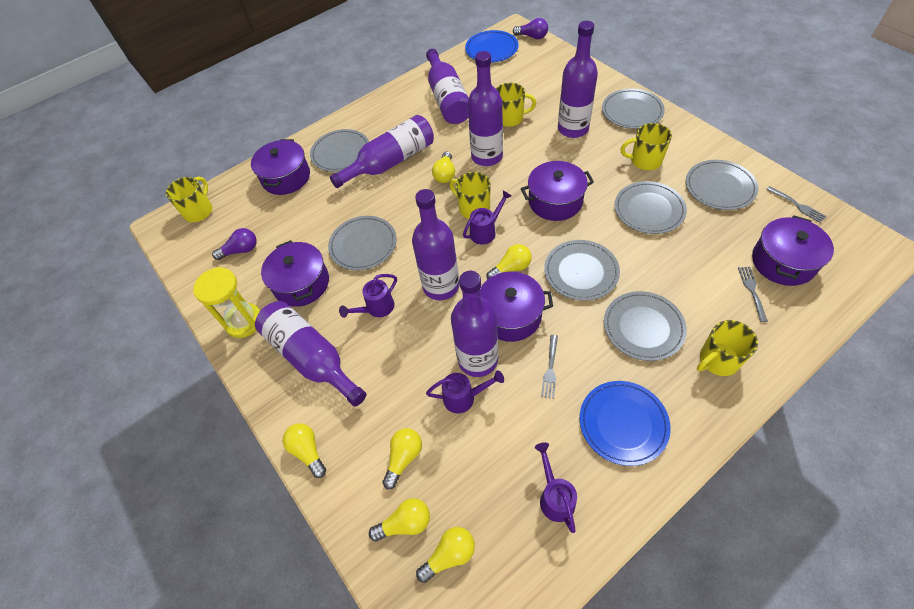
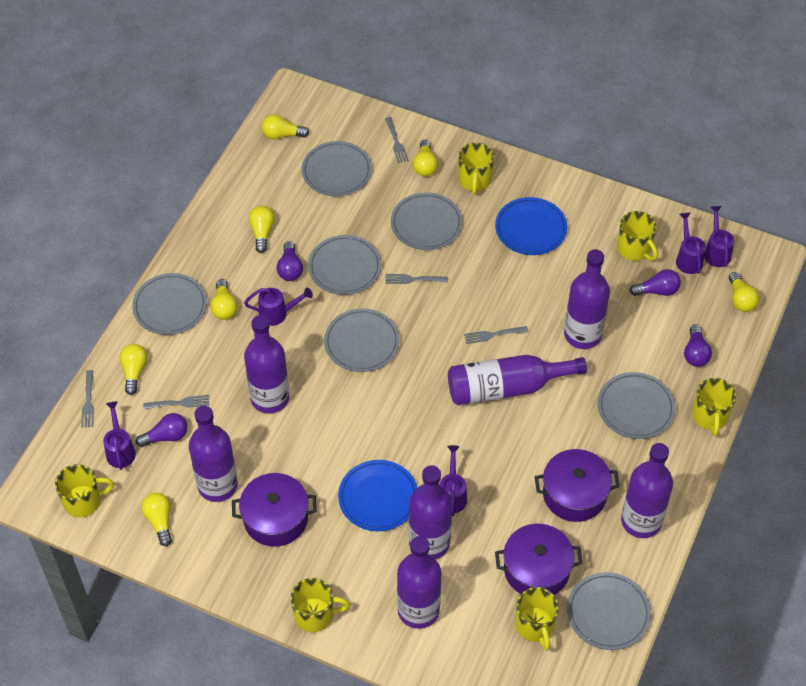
grey fork: [541,335,558,399] [738,267,768,322] [766,186,826,223] = 3 -> [81,370,94,427] [143,395,210,409] [385,117,409,163] [385,274,448,284] [464,326,528,344] = 5
purple light bulb: [212,228,257,260] [513,18,548,39] = 2 -> [136,413,187,447] [277,241,303,281] [629,269,681,296] [684,324,712,367] = 4
purple pot: [251,139,310,195] [261,240,329,307] [480,272,553,342] [521,161,594,221] [752,215,834,286] = 5 -> [232,473,317,547] [495,524,582,595] [535,449,620,522] = 3
purple watering can: [339,274,397,318] [426,370,504,413] [463,190,512,245] [535,443,577,533] = 4 -> [103,401,136,470] [244,288,313,326] [440,445,467,517] [676,213,706,274] [704,206,734,267] = 5
yellow hourglass: [193,267,260,338] = 1 -> none = 0
yellow light bulb: [283,423,326,478] [369,498,430,542] [382,428,422,489] [416,527,475,583] [432,152,455,183] [487,244,532,279] = 6 -> [120,344,147,395] [141,493,172,546] [211,279,237,320] [249,206,275,253] [261,114,309,139] [413,140,438,177] [729,272,759,312] = 7
yellow mug: [166,177,213,222] [450,172,491,219] [496,83,536,127] [620,123,672,170] [697,320,758,376] = 5 -> [55,464,114,517] [290,578,350,633] [458,143,494,195] [515,587,559,650] [617,211,658,261] [692,378,736,436] = 6

